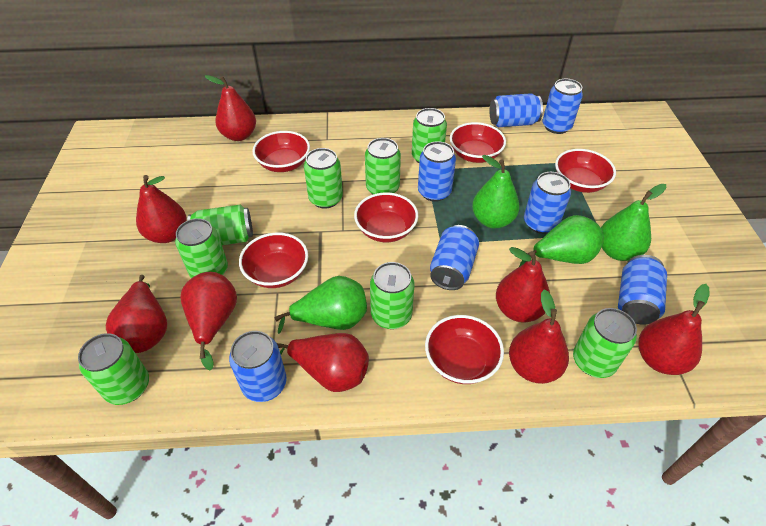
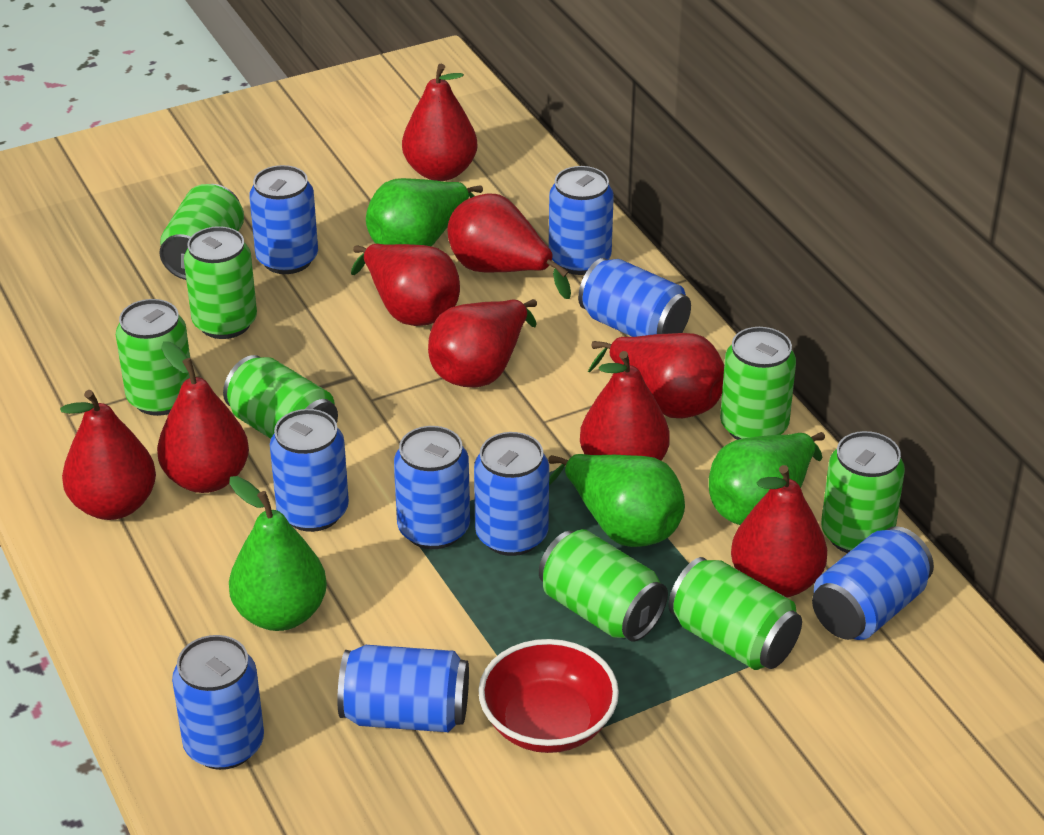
blue can: [229,331,287,402] [418,141,456,202] [430,225,479,290] [490,93,543,127] [524,172,571,234] [542,79,583,134] [618,255,667,325] = 7 -> [172,635,264,770] [249,165,318,274] [270,409,349,532] [337,645,469,732] [394,426,470,549] [474,432,549,556] [549,166,614,275] [578,258,691,337] [812,526,934,640] = 9
red bowl: [239,232,308,288] [252,131,310,172] [354,192,418,242] [425,315,504,384] [450,122,506,163] [555,149,616,193] = 6 -> [478,639,619,753] = 1
red pear: [106,275,167,353] [136,175,187,243] [180,272,237,370] [205,75,256,141] [277,333,369,392] [496,247,550,322] [509,290,569,384] [639,284,710,375] = 8 -> [60,390,156,520] [157,341,249,493] [351,244,460,326] [402,63,478,181] [428,299,537,387] [447,194,571,299] [580,351,670,461] [588,333,724,418] [731,465,827,598] = 9

